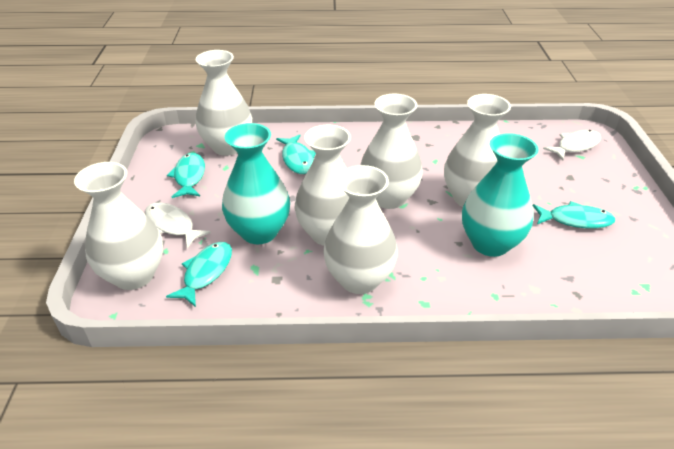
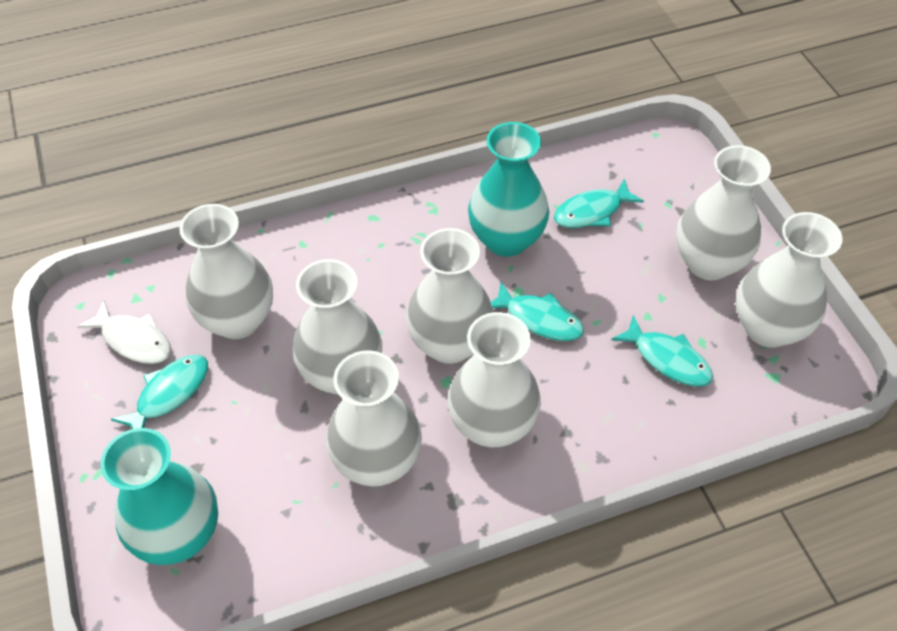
white fish: [145,203,211,248] [543,130,601,161] = 2 -> [77,301,171,364] = 1
white vase: [74,162,163,290] [195,50,252,156] [295,125,351,246] [323,165,398,294] [360,94,423,209] [444,94,511,207] = 6 -> [179,204,273,339] [292,259,382,395] [326,350,422,486] [406,228,493,364] [448,312,541,447] [676,145,771,280] [736,212,843,348] = 7

